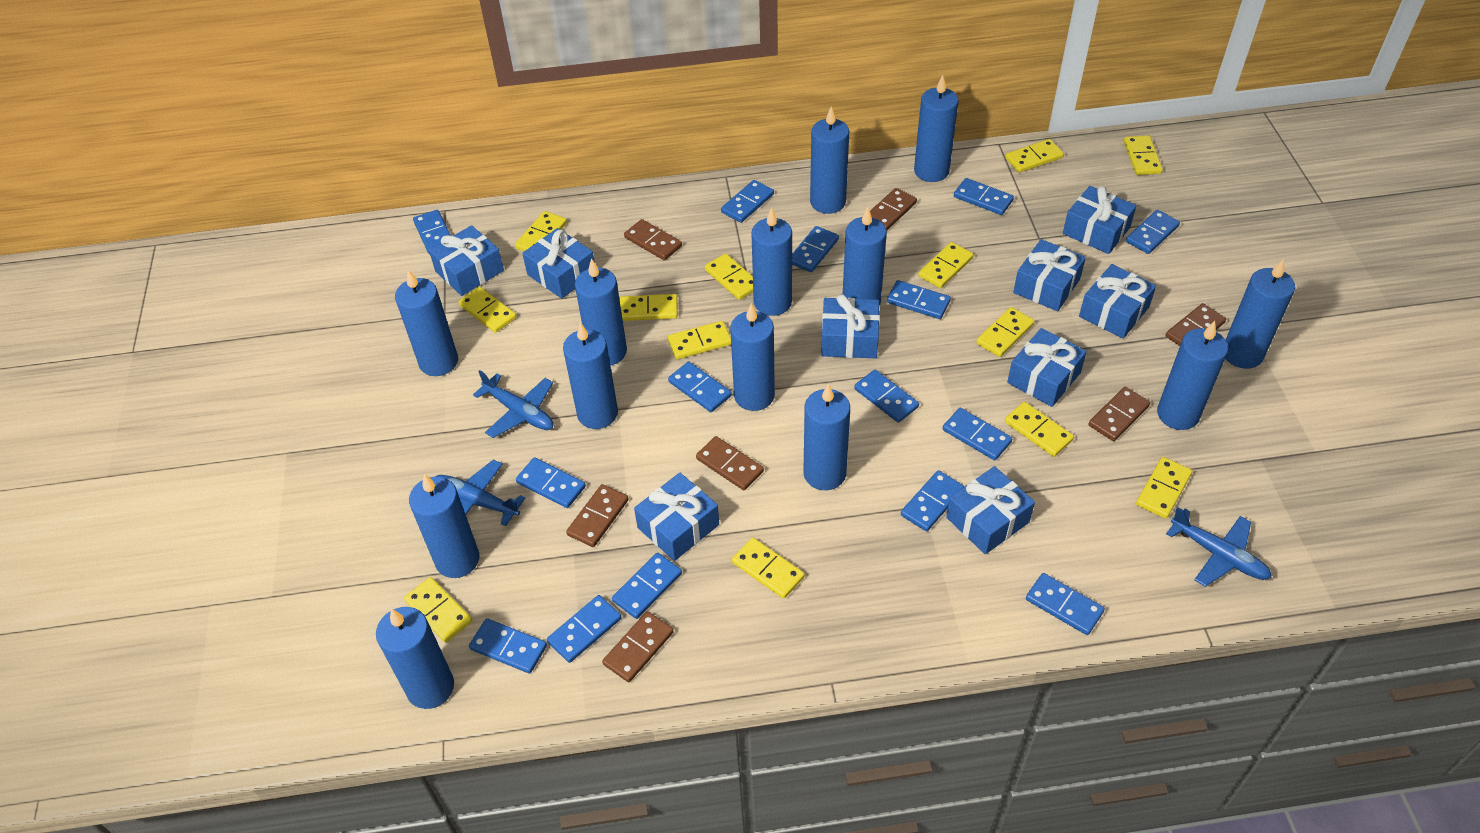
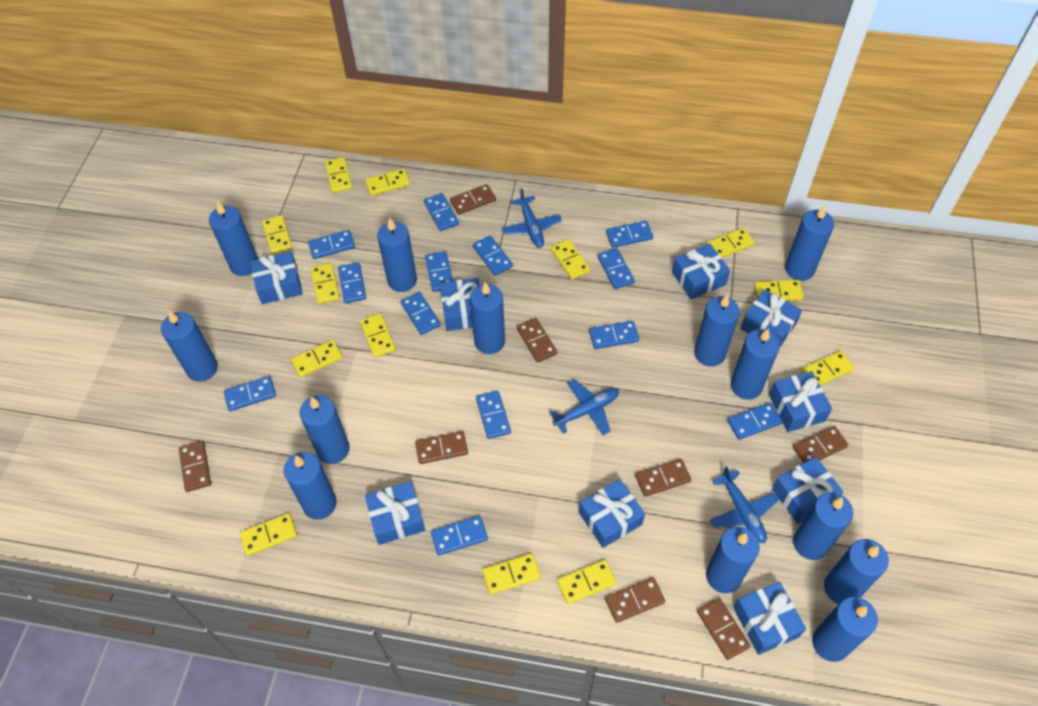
blue domino: [413,210,451,254] [469,618,547,674] [516,457,586,508] [547,595,622,663] [612,553,682,619] [668,362,732,412] [721,180,774,223] [792,226,839,272] [854,370,919,423] [887,280,951,319] [901,470,964,531] [943,408,1012,460] [954,178,1014,215] [1026,573,1105,635] [1126,210,1180,254] = 15 -> [224,376,276,411] [308,230,355,259] [338,262,366,303] [400,292,441,335] [424,193,459,231] [425,251,453,292] [431,516,488,555] [473,235,513,275] [476,391,511,439] [589,321,639,349] [598,248,635,289] [606,221,653,248] [728,402,782,440] = 13
brown domino: [566,484,629,547] [602,611,674,682] [624,219,682,260] [696,436,764,490] [870,188,917,231] [1089,387,1150,441] [1166,303,1226,346] = 7 -> [179,441,211,492] [415,431,468,464] [450,184,496,215] [517,318,557,363] [605,578,665,623] [635,459,691,497] [697,598,750,660] [793,426,848,463] = 8

